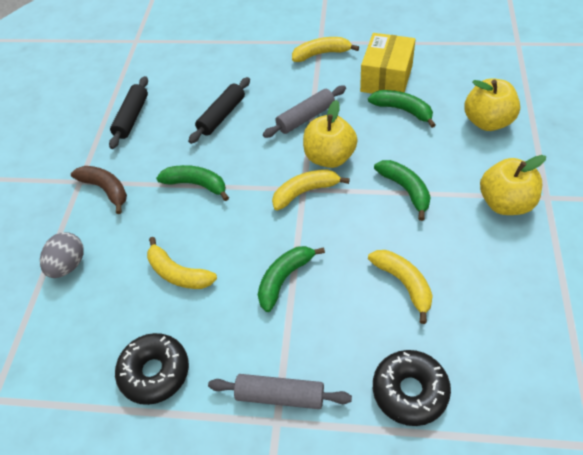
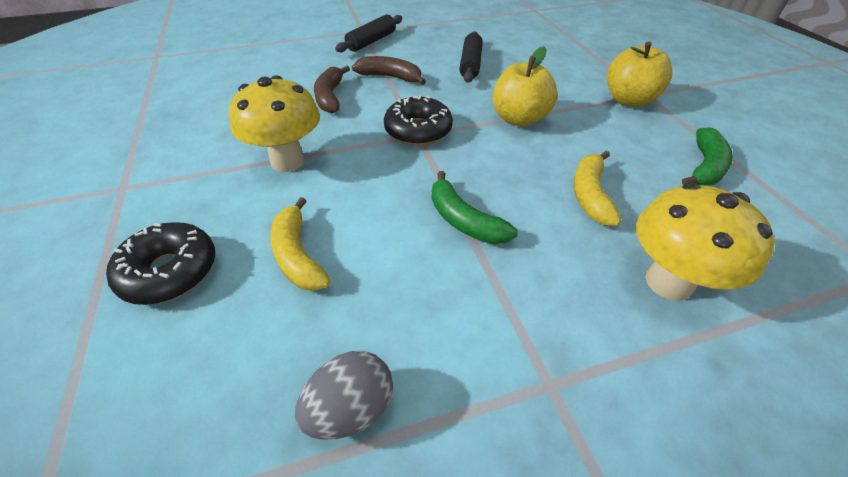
brown banana: [71,166,127,214] = 1 -> [314,65,350,113] [352,56,426,85] = 2
green banana: [156,165,229,201] [258,246,325,312] [368,90,436,128] [374,160,431,221] = 4 -> [432,171,518,244] [682,127,733,186] = 2
grey rolling pin: [208,374,352,409] [263,86,346,138] = 2 -> none = 0
yellow apple: [303,100,358,168] [464,78,520,131] [480,155,546,215] = 3 -> [493,46,558,127] [607,41,672,107] = 2
yellow banana: [147,237,217,289] [272,169,350,210] [292,37,359,62] [368,250,433,324] = 4 -> [270,197,331,291] [573,151,621,226] = 2
yellow box: [360,33,416,93] = 1 -> none = 0
yellow mushroom: none = 0 -> [229,75,320,172] [636,182,774,301] = 2

